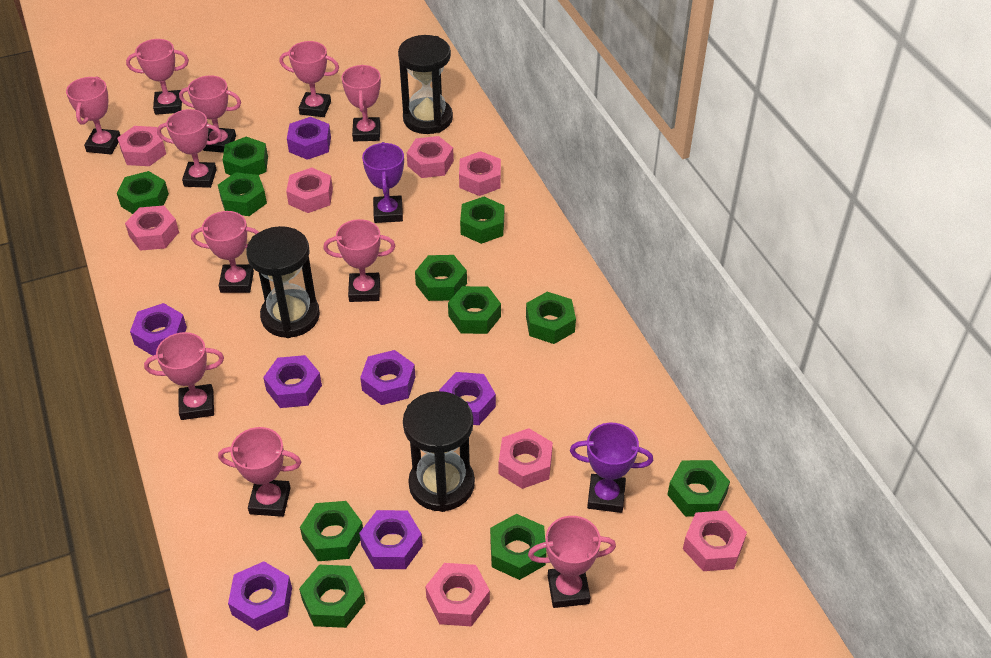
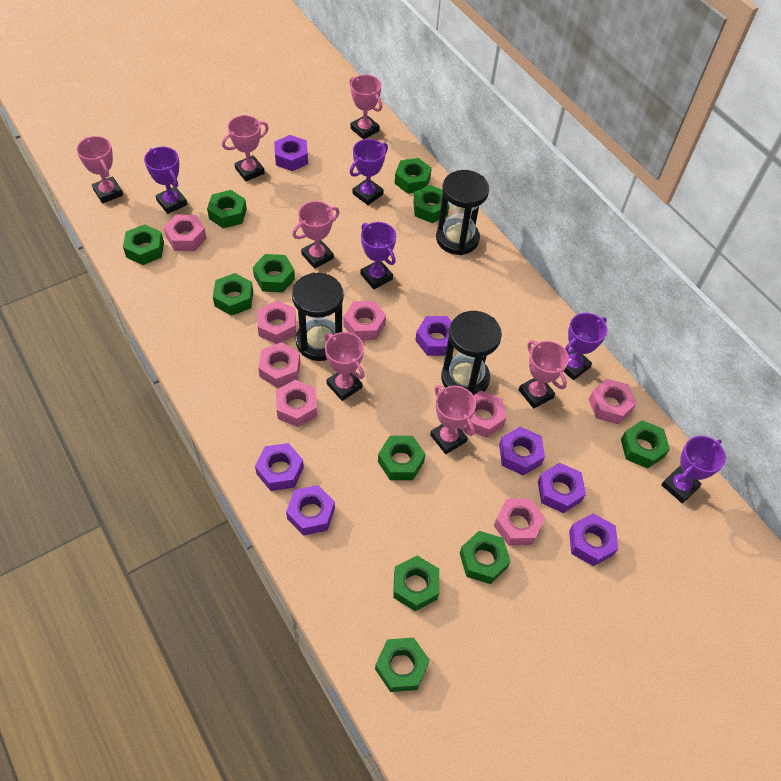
pink trophy: [66,76,120,154] [126,39,189,115] [144,332,224,420] [157,109,222,188] [179,75,241,153] [191,211,259,293] [218,427,301,517] [280,41,339,117] [323,219,396,302] [342,65,381,141] [528,516,616,608] = 11 -> [76,136,123,203] [222,115,269,181] [292,201,340,269] [325,332,365,401] [349,75,383,139] [430,385,476,454] [519,340,569,409] = 7
purple trophy: [362,142,404,223] [570,423,653,513] = 2 -> [144,147,187,214] [350,139,388,205] [361,222,396,289] [564,313,608,380] [661,436,726,504] = 5

